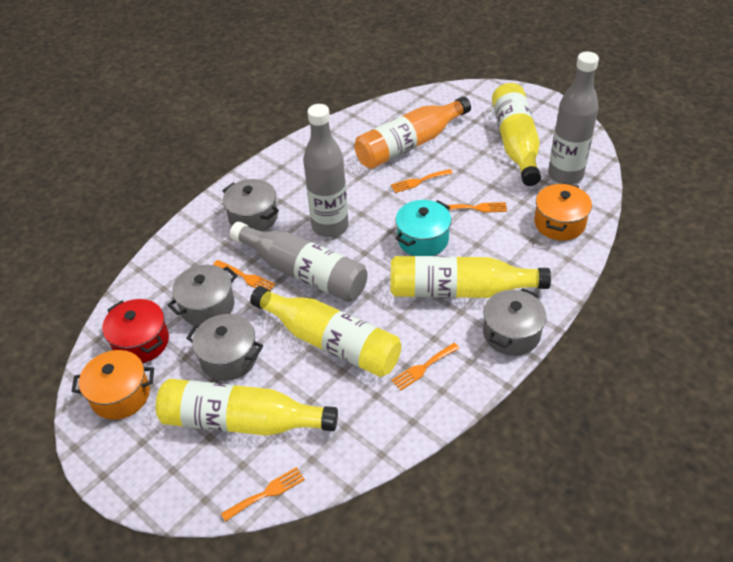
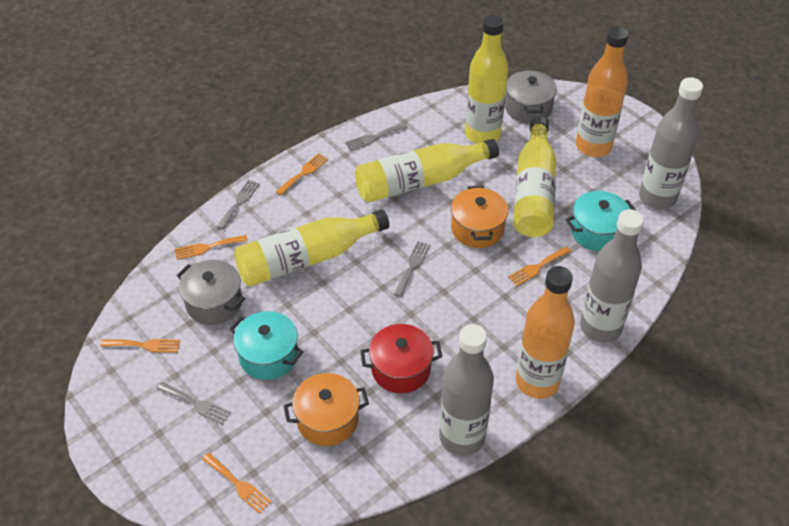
grey fork: none = 0 -> [157,382,231,425] [217,180,260,230] [345,123,408,151] [394,241,431,297] = 4
grey pot: [167,265,237,325] [186,314,263,381] [222,179,279,232] [483,288,547,356] = 4 -> [177,260,245,325] [505,70,557,123] = 2
orange bottle: [354,96,471,169] = 1 -> [516,266,575,399] [576,26,629,157] = 2
turquoise pot: [395,200,451,256] = 1 -> [229,311,303,380] [566,191,636,251] = 2

